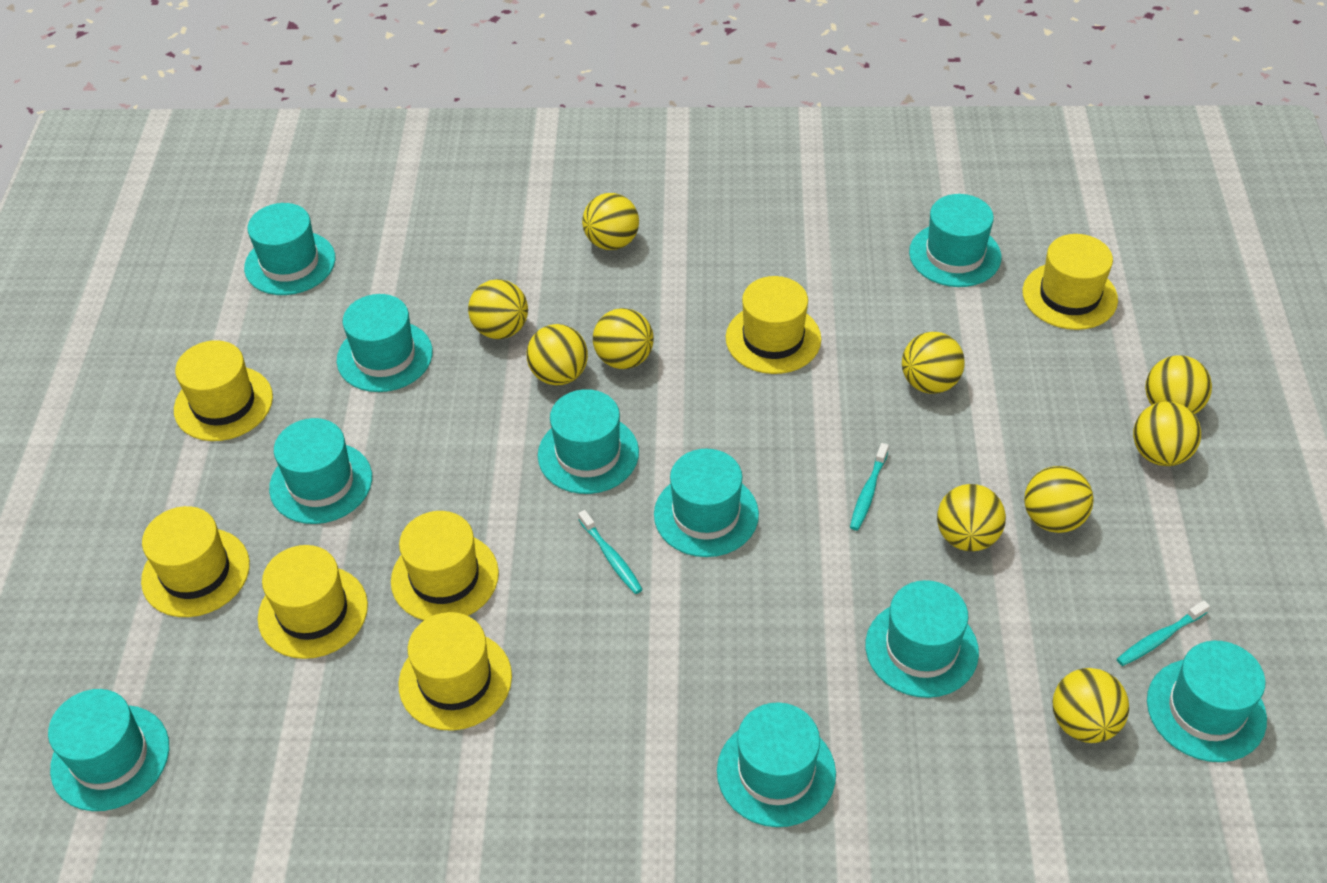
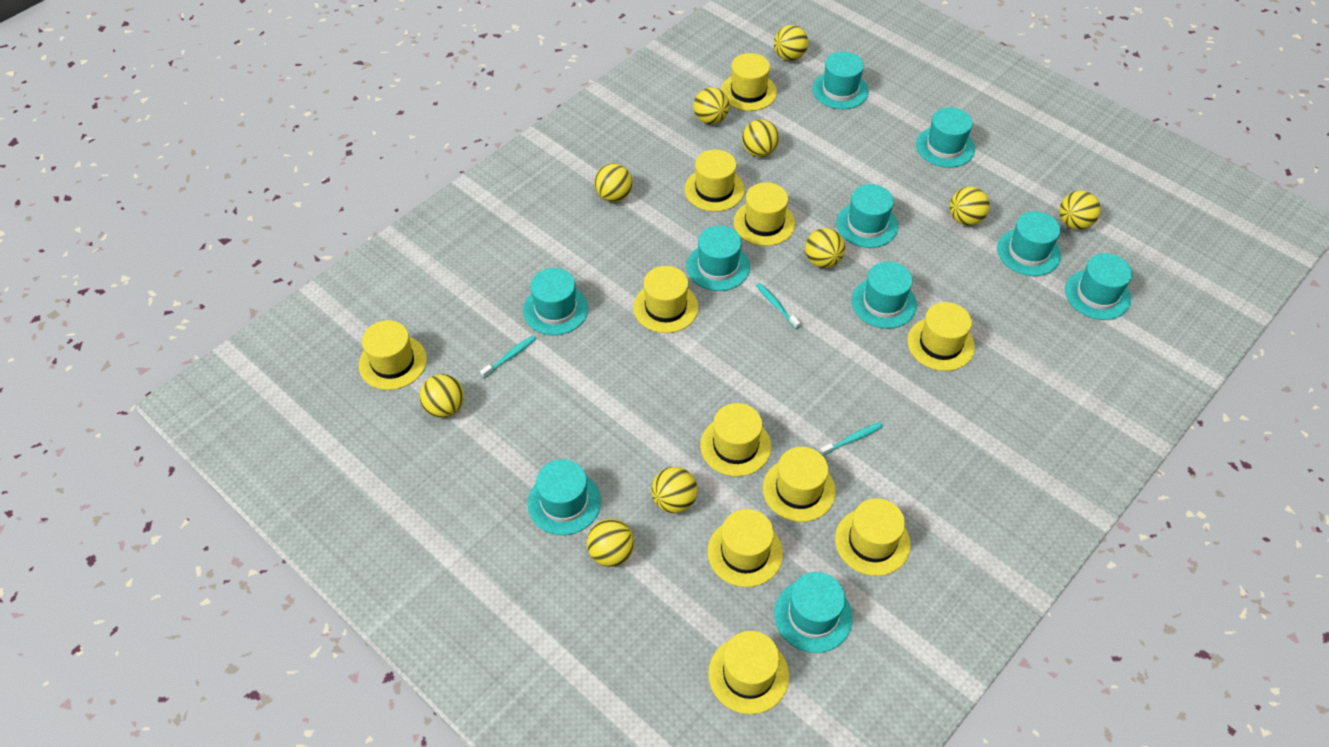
yellow hat: [141,506,250,617] [174,340,273,441] [258,545,368,659] [391,511,499,621] [399,612,512,731] [726,276,821,374] [1023,234,1118,330] = 7 -> [359,320,427,390] [633,266,699,333] [684,149,745,212] [700,403,771,477] [707,509,783,587] [708,631,789,714] [721,53,777,111] [734,182,795,246] [763,447,836,522] [835,498,911,576] [907,302,975,371] = 11

